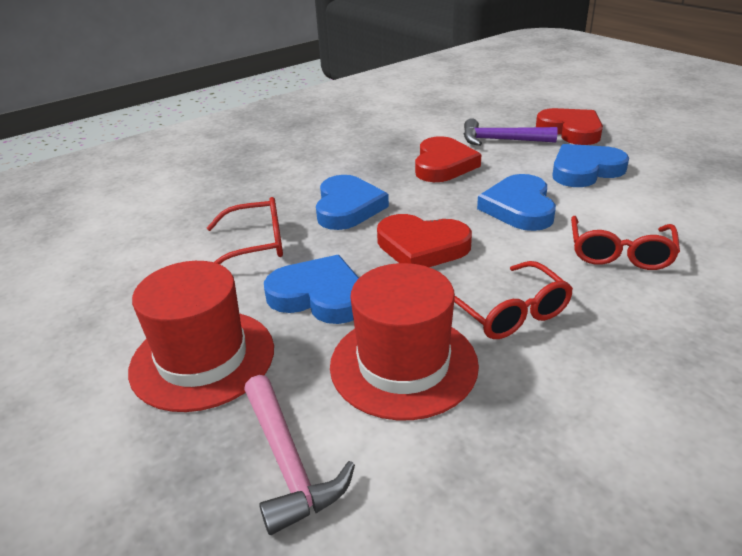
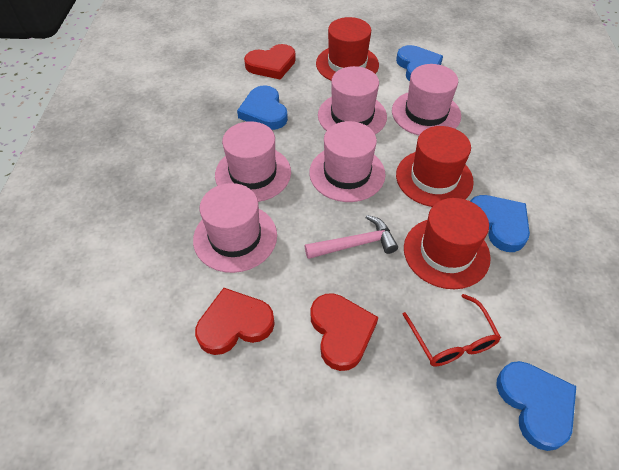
pink hat: none = 0 -> [193,183,277,273] [215,121,291,202] [309,121,386,202] [318,66,387,135] [392,64,461,135] = 5
purple hammer: [464,118,558,146] = 1 -> none = 0
red glasses: [207,197,283,264] [454,261,573,339] [571,216,680,270] = 3 -> [402,294,501,367] = 1
red hat: [128,261,274,412] [330,263,479,420] = 2 -> [316,17,379,81] [396,126,474,207] [404,198,491,289] = 3

